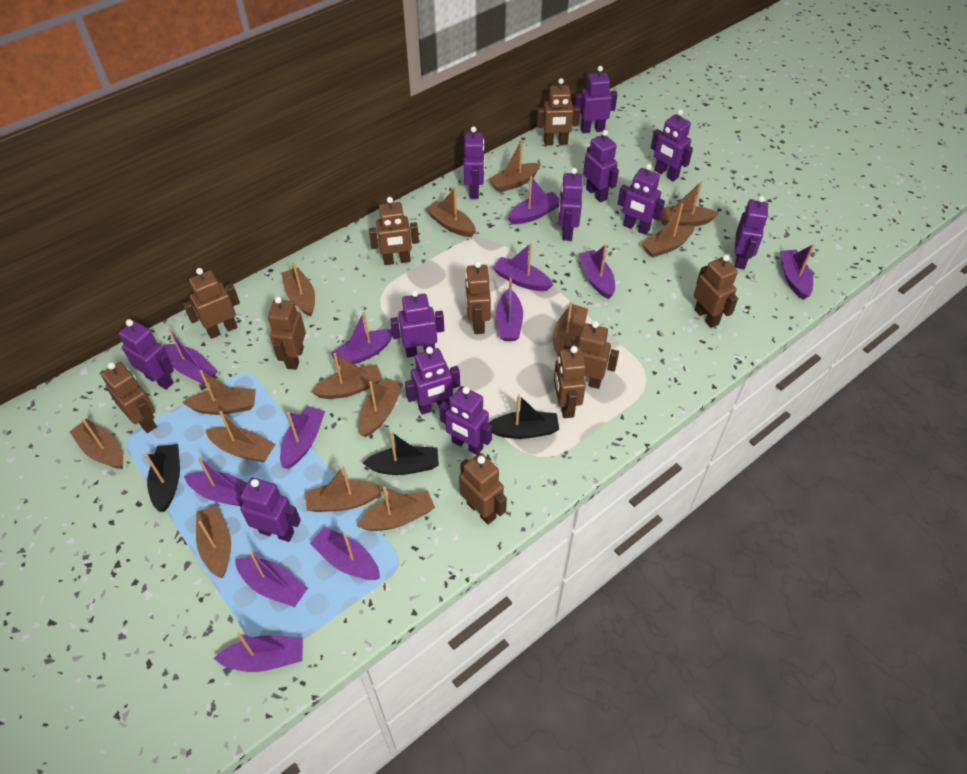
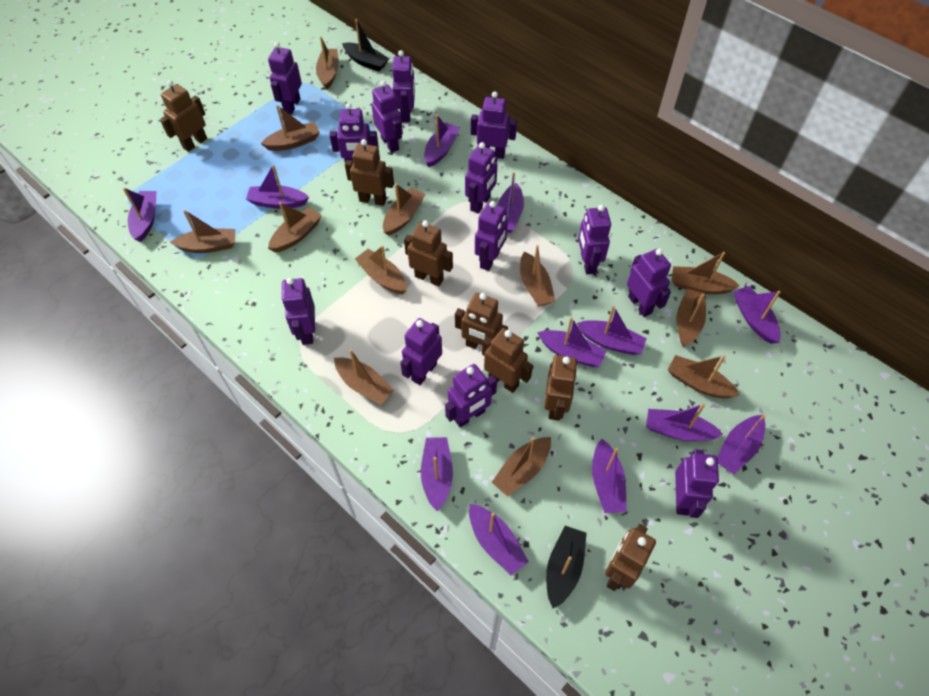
black boat: [145,444,180,512] [363,432,439,475] [489,395,559,439] = 3 -> [342,19,389,72] [546,526,587,609] = 2
brown boat: [69,419,123,469] [182,370,256,415] [196,505,231,578] [205,411,275,462] [281,262,315,317] [305,466,383,512] [312,353,383,399] [356,487,435,531] [358,378,403,437] [426,187,476,237] [489,140,541,193] [553,301,588,357] [641,204,695,257] [660,181,719,226] = 14 -> [170,210,235,253] [261,105,320,151] [268,202,322,253] [316,36,339,90] [334,349,395,404] [355,245,407,294] [383,183,425,236] [492,437,551,497] [520,245,555,306] [668,355,740,398] [671,252,740,294] [676,289,706,347] = 12
brown robot: [101,362,157,433] [183,268,240,339] [268,297,306,370] [369,197,419,265] [459,453,507,525] [465,261,491,334] [537,78,580,146] [554,346,586,418] [564,321,619,389] [694,255,738,328] = 10 -> [160,80,207,152] [345,139,394,206] [404,220,453,286] [455,293,508,349] [482,328,533,393] [544,355,578,420] [605,524,656,591] = 7
purple robot: [118,319,174,390] [236,478,301,542] [390,290,444,357] [405,347,460,415] [439,386,492,455] [464,126,485,199] [559,168,583,241] [574,66,618,133] [583,130,619,202] [618,164,665,235] [651,110,693,181] [735,196,768,269] = 12 -> [268,42,302,114] [281,277,315,345] [330,103,379,162] [371,81,403,153] [392,50,415,123] [400,318,442,385] [445,364,497,427] [465,142,497,213] [471,91,517,159] [475,201,508,271] [578,205,611,274] [627,249,671,317] [675,449,719,518] = 13

